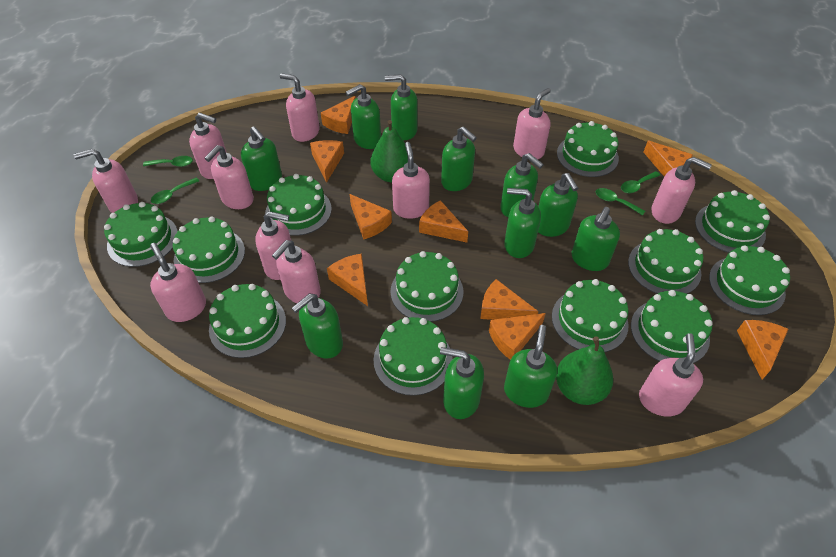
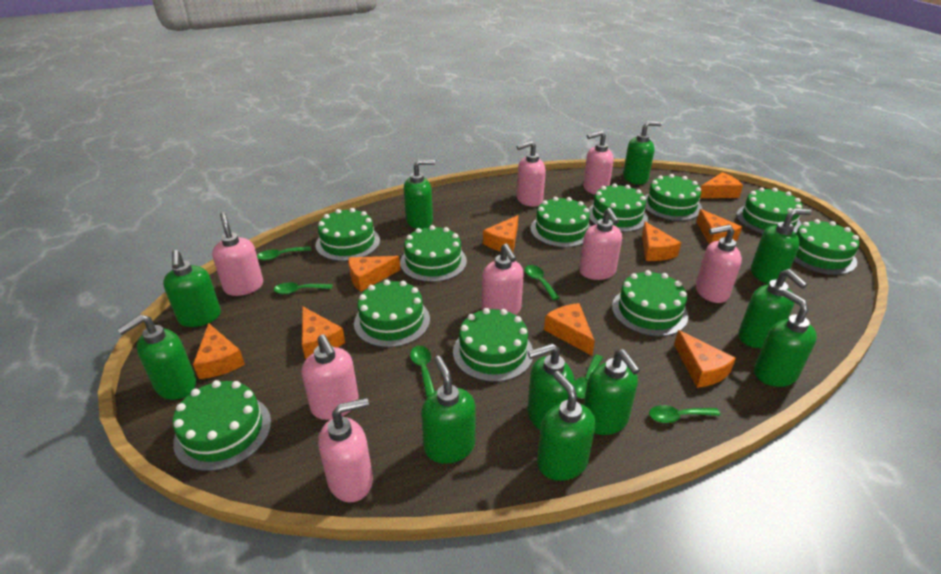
green cake: [104,202,178,267] [173,216,245,283] [209,284,286,358] [265,174,332,236] [374,317,453,396] [391,251,463,322] [552,279,629,352] [557,121,619,177] [628,229,703,294] [631,290,713,363] [695,190,770,253] [709,245,790,315] = 12 -> [173,380,271,471] [315,208,380,261] [354,280,430,348] [400,225,467,282] [453,308,533,382] [530,197,591,247] [589,183,648,232] [612,270,688,337] [645,174,702,221] [736,187,802,234] [794,219,859,275] = 11
green pear: [370,120,408,182] [556,336,613,405] = 2 -> none = 0
green spoon: [143,156,193,167] [151,178,199,204] [596,188,645,216] [621,171,660,193] = 4 -> [257,246,311,260] [274,282,332,294] [410,346,435,397] [525,265,560,300] [575,354,603,398] [649,405,720,423] = 6
pink soap dispenser: [74,149,138,213] [150,243,206,322] [189,112,227,179] [205,145,254,209] [255,211,291,280] [272,240,321,303] [280,73,320,142] [392,142,430,219] [513,88,551,159] [639,333,703,417] [652,157,712,224] = 11 -> [212,212,263,296] [302,334,358,420] [318,398,373,502] [482,244,524,315] [517,141,546,207] [579,208,622,280] [583,131,614,195] [696,225,742,303] = 8

